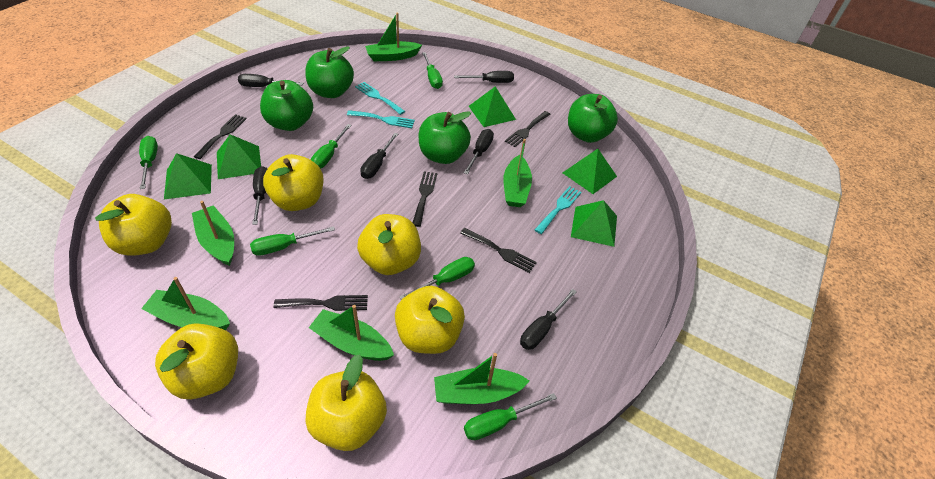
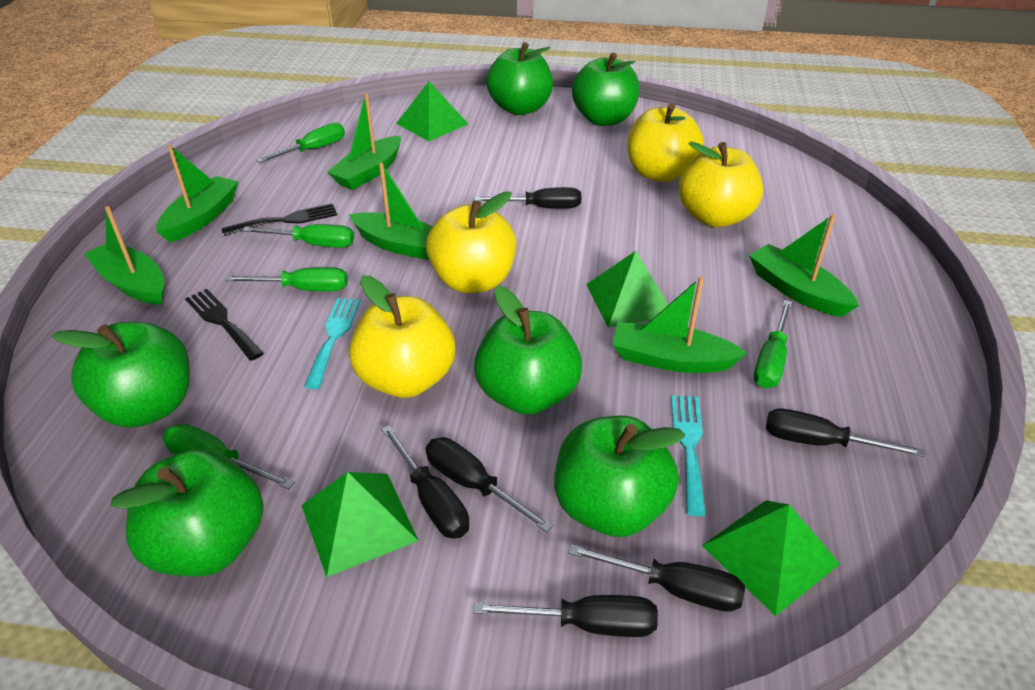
black fork: [194,114,247,159] [273,295,368,311] [412,171,437,227] [460,228,537,273] [505,111,551,147] = 5 -> [185,289,264,361] [221,203,337,236] = 2
green apple: [260,80,313,131] [305,46,354,98] [419,111,471,164] [568,94,618,143] = 4 -> [52,322,190,428] [110,449,264,577] [474,286,582,415] [487,42,553,115] [555,416,685,537] [572,53,640,126] = 6
green pyramid: [164,153,212,199] [217,134,261,179] [469,86,516,127] [563,149,617,194] [571,200,617,247] = 5 -> [302,472,418,577] [396,81,468,141] [586,251,669,328] [702,500,840,616] = 4
green screwdriver: [139,136,158,189] [250,226,335,256] [311,124,352,169] [399,257,475,300] [422,52,443,89] [464,393,557,440] = 6 -> [163,424,295,489] [224,267,348,291] [242,224,354,248] [257,123,345,163] [754,300,792,389] = 5
turquoise fork: [347,110,415,128] [355,82,405,115] [535,186,581,234] = 3 -> [304,298,361,389] [671,395,706,516] = 2
yellow apple: [95,194,172,256] [155,323,238,399] [263,154,324,211] [306,354,387,451] [357,214,421,275] [395,286,465,354] = 6 -> [349,275,455,398] [426,191,517,293] [627,103,704,182] [679,142,763,227] = 4

